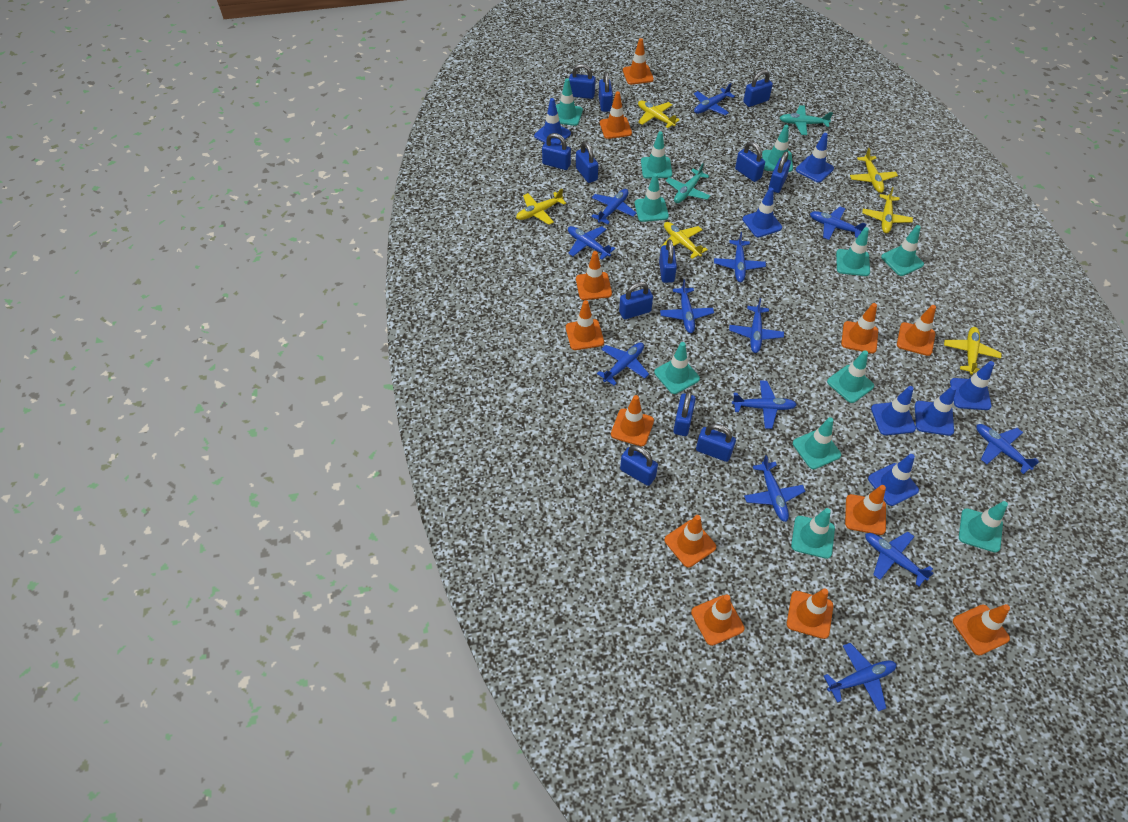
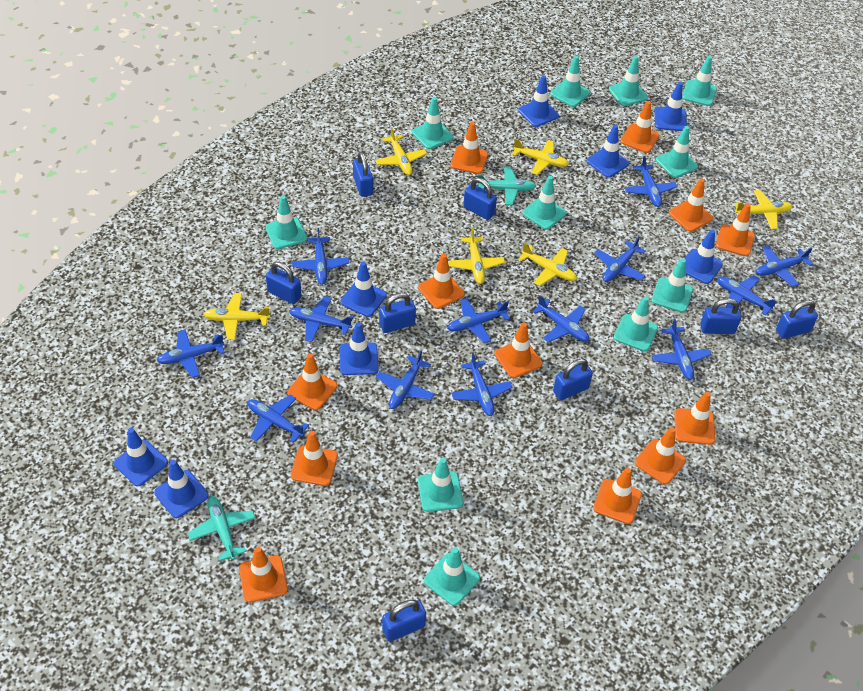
blue padlock: [542,133,571,170] [569,64,596,99] [576,142,598,183] [599,72,613,112] [619,282,653,319] [620,445,658,486] [659,239,677,283] [673,391,696,436] [696,424,736,462] [735,142,765,182] [743,70,773,107] [769,151,791,193] = 12 -> [266,262,302,304] [353,151,373,197] [379,293,416,333] [382,600,426,641] [463,178,497,220] [553,359,593,400] [700,298,741,334] [776,300,818,339] = 8
blue traffic cone: [534,98,571,144] [743,187,782,237] [796,133,834,183] [868,454,919,506] [871,386,916,435] [915,386,957,436] [950,361,994,410] = 7 -> [114,428,168,486] [154,460,209,518] [339,323,379,375] [341,261,387,317] [518,75,559,127] [587,125,629,178] [654,82,687,131] [685,230,723,284] = 8

